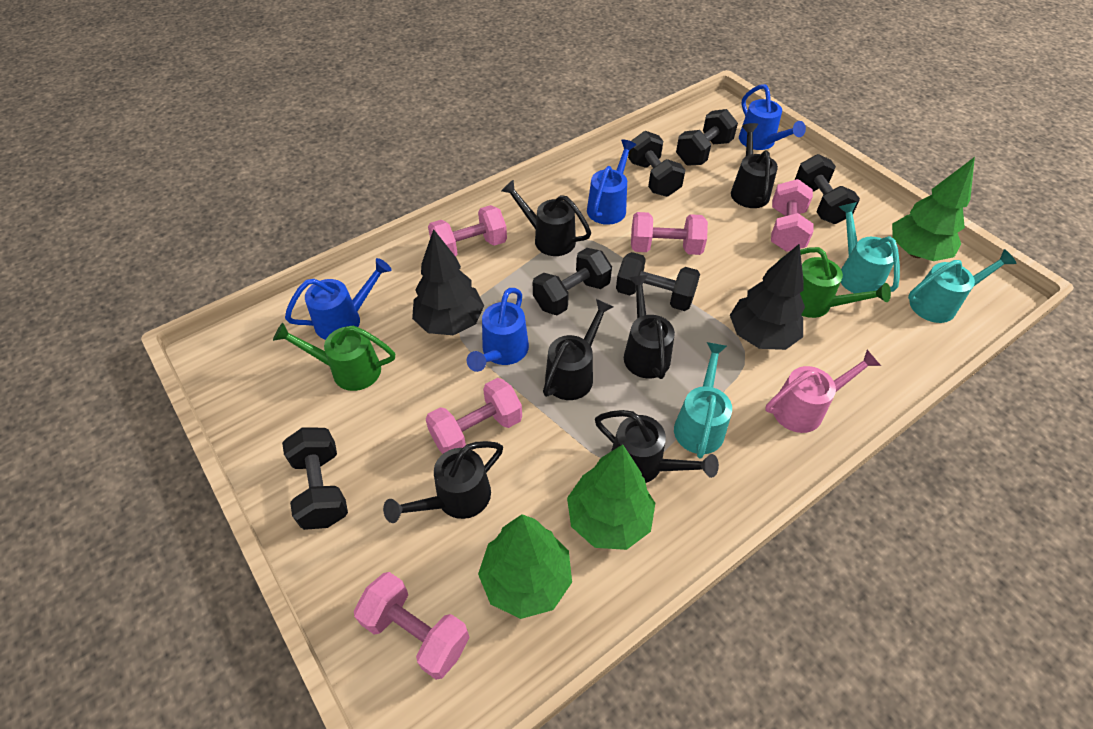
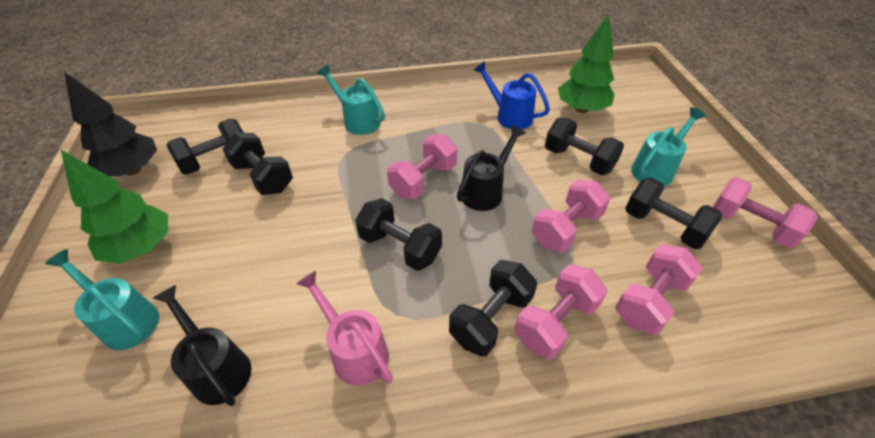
black tree: [412,229,484,335] [730,244,805,350] = 2 -> [64,72,157,176] = 1
black watering can: [383,441,503,523] [501,179,591,256] [543,299,613,400] [595,410,719,483] [624,275,675,379] [731,123,778,208] = 6 -> [153,285,251,406] [457,125,526,211] = 2
blue watering can: [285,258,391,340] [467,288,529,372] [587,139,636,225] [739,84,806,150] = 4 -> [474,61,550,129] = 1
green tree: [478,514,572,619] [567,444,655,550] [892,157,975,261] = 3 -> [61,150,168,264] [558,14,615,113] = 2
green watering can: [273,323,395,391] [778,247,891,318] = 2 -> none = 0

